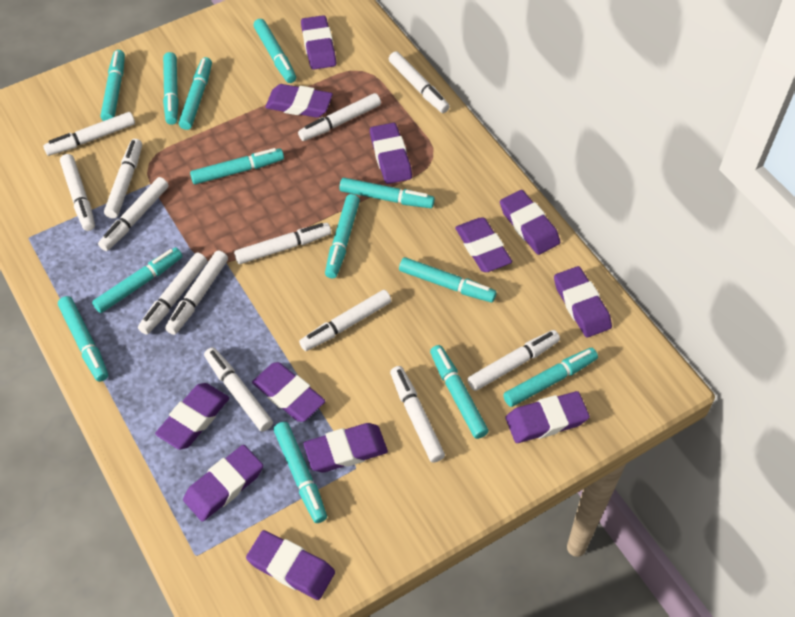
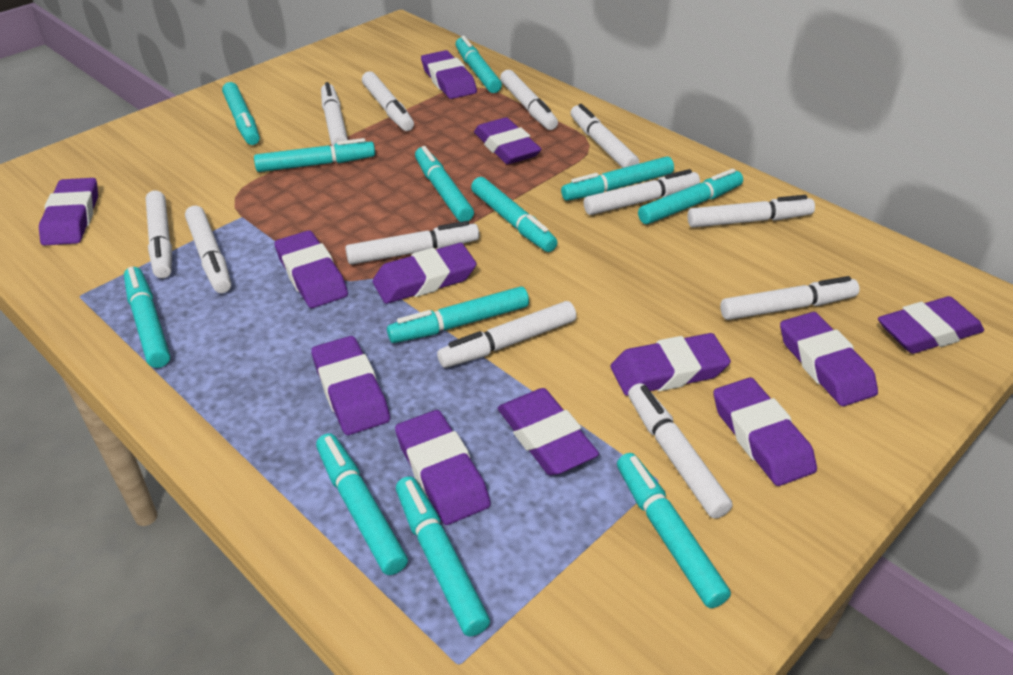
turquoise marker: [58,296,108,382] [92,247,183,313] [101,50,125,121] [163,52,179,125] [179,57,212,130] [190,148,284,185] [253,19,296,83] [274,422,327,523] [325,194,360,278] [339,178,435,208] [399,257,497,302] [430,345,489,439] [503,348,598,407] = 13 -> [124,267,170,368] [222,82,260,145] [254,138,375,172] [316,433,408,575] [387,287,529,343] [396,476,490,637] [415,146,474,222] [456,36,502,93] [471,177,558,252] [561,156,674,201] [617,453,731,608] [638,169,743,224] = 12
white marker: [43,112,135,156] [60,154,95,231] [98,177,169,251] [104,139,142,218] [138,253,207,335] [165,251,228,335] [204,347,273,432] [234,223,331,264] [298,93,381,141] [299,290,392,351] [389,51,450,113] [390,366,445,463] [467,330,560,391] = 13 -> [145,191,172,278] [185,206,231,293] [321,82,348,146] [345,221,479,265] [362,71,414,131] [437,301,576,368] [500,70,558,130] [570,104,639,168] [584,169,700,215] [628,383,732,519] [687,195,815,228] [720,276,860,320] = 12

